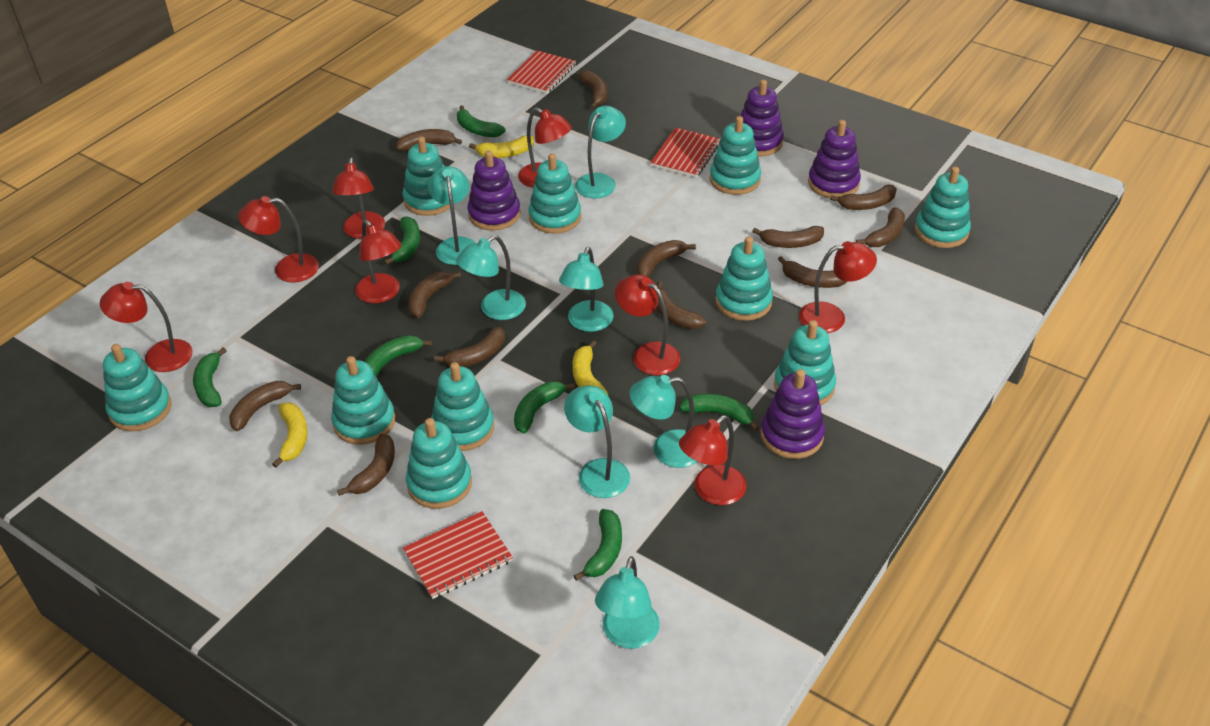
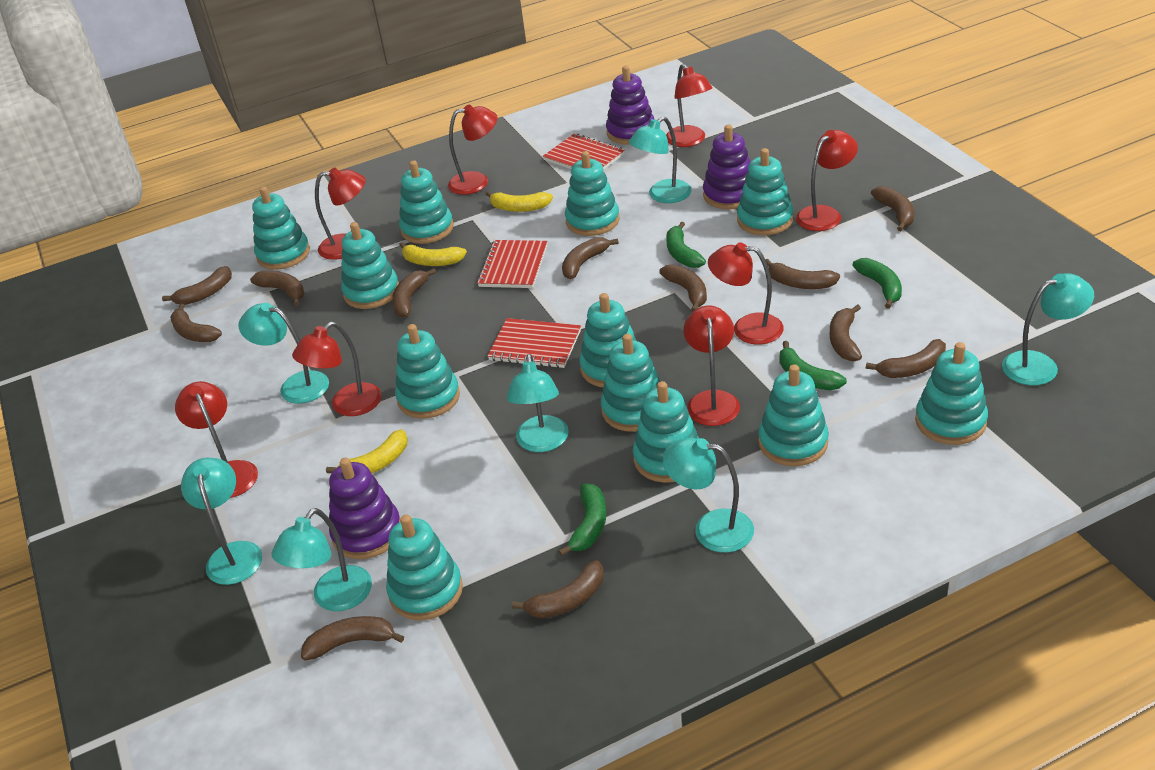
green banana: [193,347,227,407] [364,335,432,376] [384,216,420,265] [457,105,505,137] [514,381,575,434] [574,509,622,581] [679,393,759,431] = 7 -> [558,483,606,556] [666,222,706,268] [780,341,847,391] [853,258,902,309] = 4
purple stacking toy: [467,150,521,231] [741,79,784,157] [761,369,825,459] [808,120,861,198] = 4 -> [329,457,400,559] [606,66,655,145] [703,124,750,209] = 3
turquoise stacking toy: [103,344,171,431] [331,356,395,445] [403,136,450,216] [406,418,472,509] [431,362,494,451] [528,153,581,234] [710,116,761,195] [715,236,773,321] [774,320,836,405] [915,167,971,248] = 10 -> [252,186,310,270] [341,222,399,309] [386,515,463,620] [395,324,460,419] [399,160,454,244] [565,151,620,236] [579,293,637,387] [601,334,660,432] [633,381,699,483] [737,148,793,235] [758,364,829,466] [915,342,988,445] = 12

